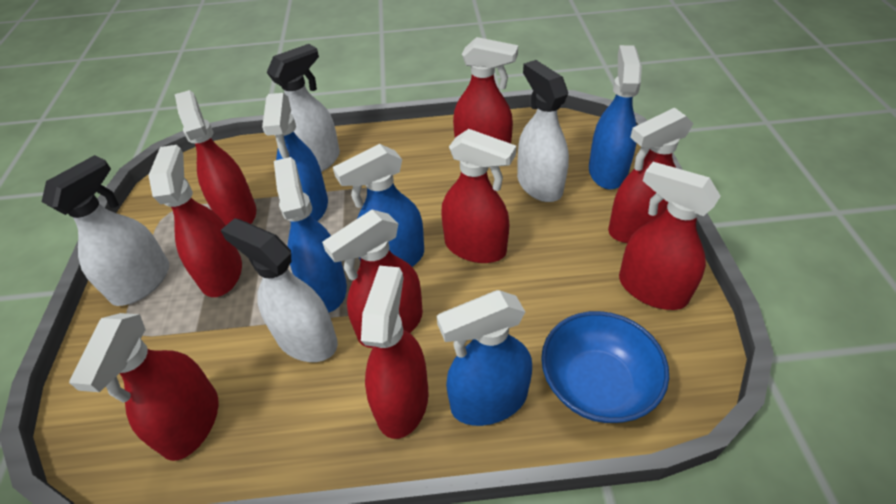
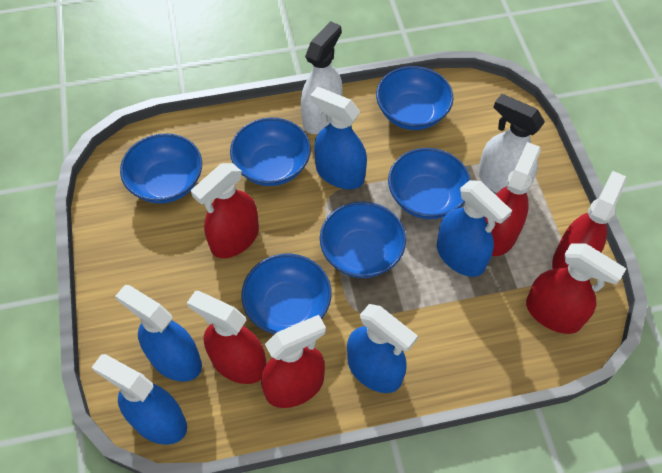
blue bowl: [541,311,669,423] = 1 -> [120,133,202,204] [230,118,311,186] [241,254,332,334] [320,202,406,278] [376,66,453,130] [388,148,470,219] = 6
red spray bottle: [69,313,218,461] [148,145,242,297] [175,90,256,225] [322,210,423,348] [361,266,429,439] [441,129,516,263] [453,37,518,144] [608,108,693,243] [619,162,721,310] = 9 -> [187,291,266,384] [191,163,259,258] [261,315,326,408] [485,142,541,256] [526,243,626,334] [552,171,627,269] = 6
white spray bottle: [42,155,169,306] [221,218,338,362] [267,44,340,172] [517,60,569,202] = 4 -> [301,21,343,134] [478,94,545,193] = 2

